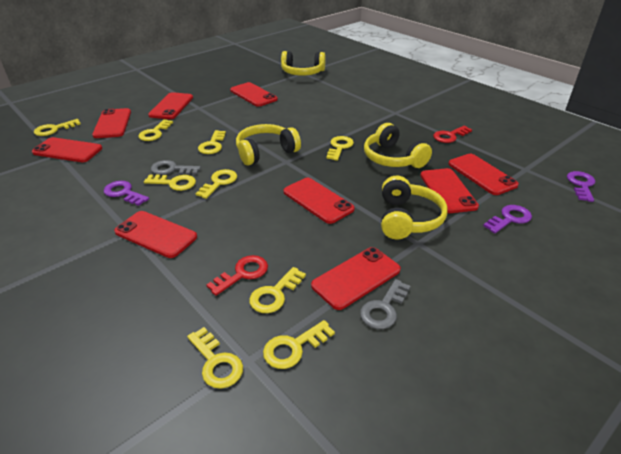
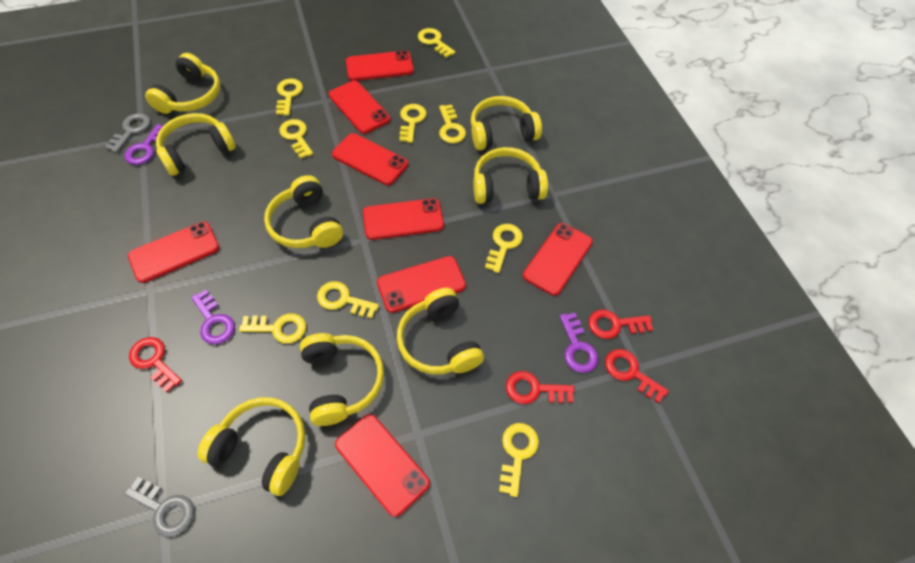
red key: [206,255,268,296] [433,125,472,143] = 2 -> [129,337,182,392] [506,371,575,404] [588,309,653,339] [605,349,669,403] = 4
red phone: [32,137,102,162] [92,108,131,138] [114,211,197,258] [148,92,193,119] [230,82,278,107] [284,178,355,224] [311,247,401,310] [420,168,479,213] [448,154,519,195] = 9 -> [128,221,220,283] [329,81,390,134] [332,133,408,185] [335,414,430,517] [346,50,414,81] [363,198,444,240] [377,256,466,313] [523,223,593,296] = 8
yellow headphones: [236,124,301,166] [281,51,326,76] [364,123,432,168] [381,176,448,239] = 4 -> [145,53,221,114] [156,113,236,176] [198,397,305,496] [264,175,343,248] [300,333,384,426] [397,288,484,374] [471,96,542,150] [473,147,548,204] = 8

